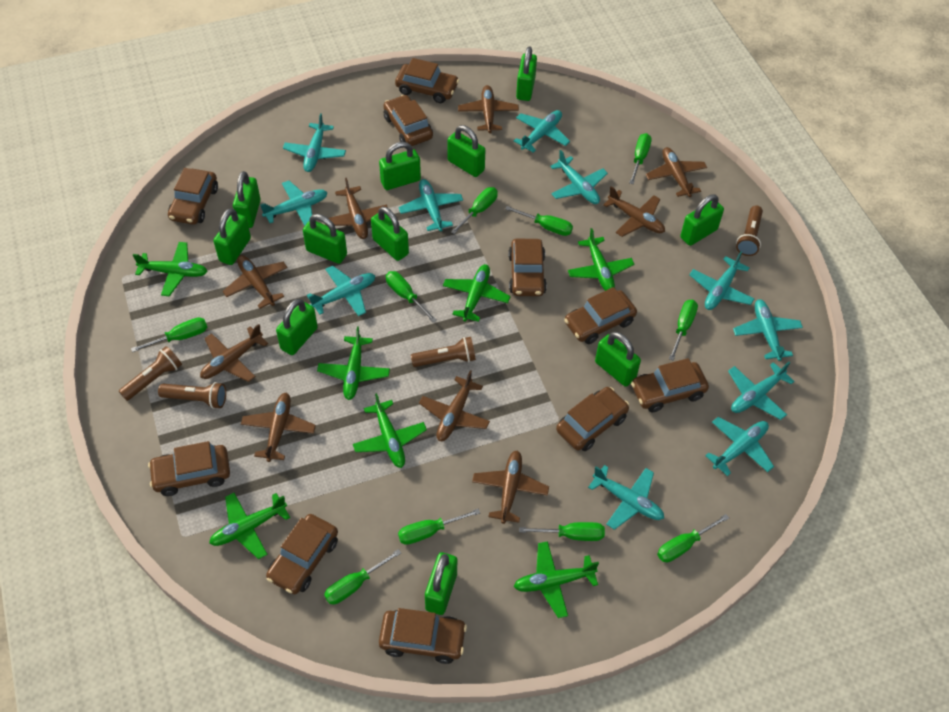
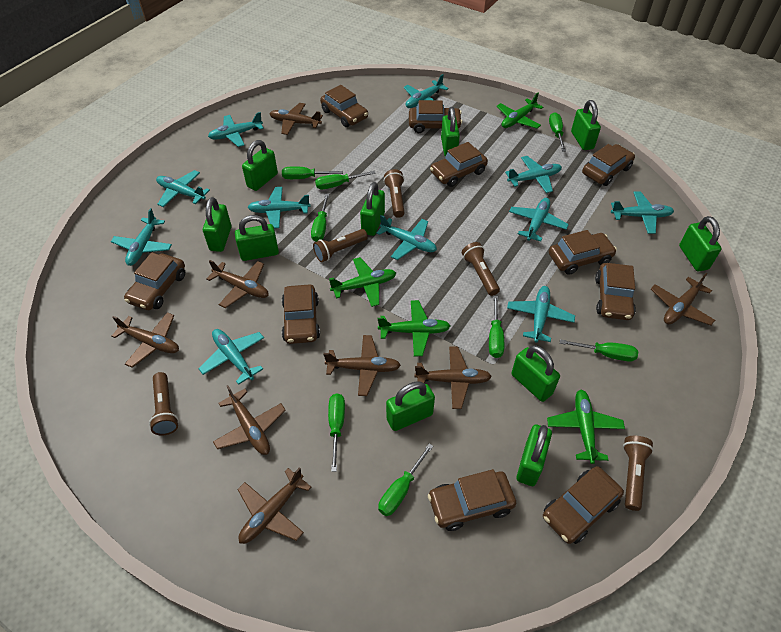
brown flashlight: [119,346,182,401] [158,382,226,409] [411,337,476,367] [736,205,763,256] = 4 -> [149,372,179,435] [313,229,368,262] [384,169,405,218] [462,242,500,296] [623,436,654,511] = 5
brown plane: [200,324,268,382] [223,255,288,309] [241,393,316,462] [325,178,388,239] [419,370,490,441] [458,85,519,133] [472,451,549,524] [603,186,665,237] [646,147,707,197] = 9 -> [111,312,179,368] [206,260,269,308] [213,385,286,455] [237,467,311,544] [269,103,323,135] [323,335,401,396] [414,346,492,409] [651,273,715,325] = 8
green padlock: [214,208,251,265] [233,171,261,228] [276,299,318,355] [303,214,347,264] [371,207,409,261] [379,142,421,190] [425,552,457,615] [447,125,485,177] [516,46,537,101] [595,332,641,387] [680,194,724,246] = 11 -> [203,197,232,252] [235,215,279,261] [242,140,278,191] [360,182,385,236] [386,381,435,431] [441,107,460,157] [512,345,560,402] [516,424,552,486] [571,100,601,150] [679,216,722,271] = 10
green plane: [133,242,208,296] [209,493,290,559] [317,327,390,400] [353,393,427,468] [443,264,511,322] [513,541,599,618] [568,228,634,291] = 7 -> [329,257,396,307] [378,300,451,356] [496,93,543,129] [547,390,625,464] = 4
green screwdriver: [131,317,207,352] [324,549,401,605] [386,271,436,322] [398,509,480,545] [451,187,498,234] [505,206,573,236] [519,522,605,541] [629,133,652,184] [657,514,729,562] [669,300,698,361] = 10 -> [282,167,343,179] [311,194,329,242] [315,171,376,189] [328,394,345,472] [378,443,434,516] [489,296,504,358] [549,112,566,151] [560,339,638,362] = 8

